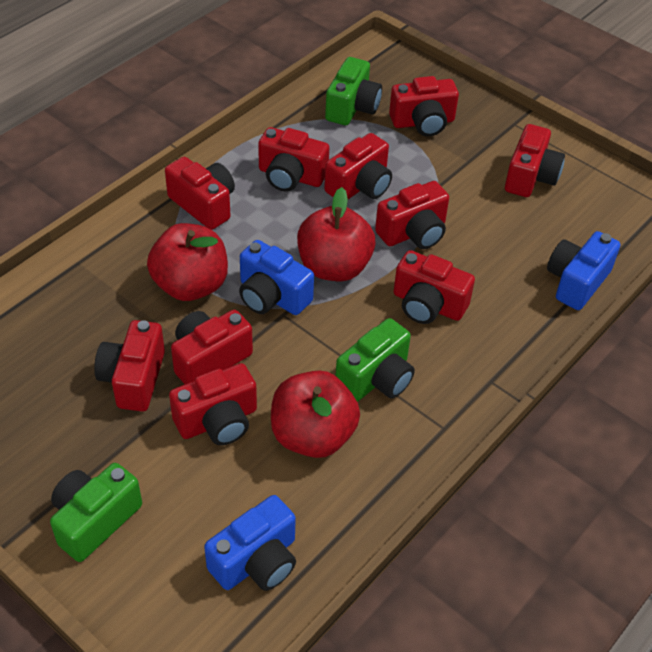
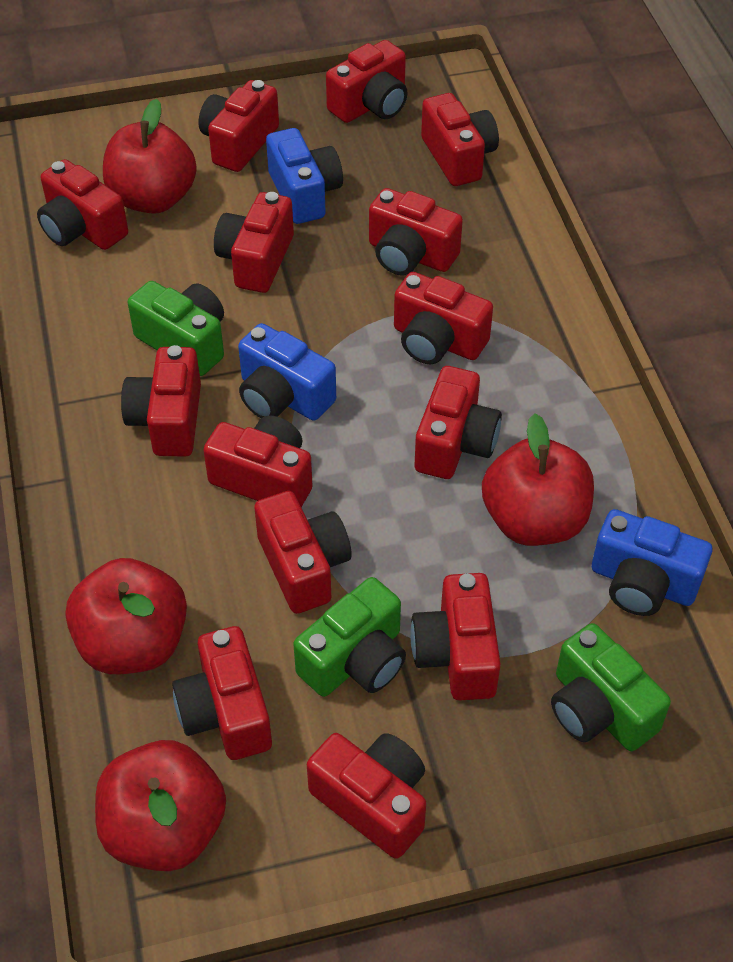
red apple: [147,223,228,301] [271,370,360,458] [297,187,375,281] = 3 -> [66,558,187,674] [95,740,226,871] [103,99,197,214] [482,413,594,546] = 4
red camera: [94,320,165,412] [165,157,235,230] [169,363,257,445] [171,310,253,384] [258,127,329,191] [324,133,392,199] [375,181,449,249] [389,76,459,136] [394,250,475,324] [505,124,565,197] = 10 -> [37,159,128,250] [121,345,201,457] [172,626,272,760] [198,80,279,172] [203,416,313,507] [214,192,294,293] [254,491,352,614] [307,733,426,859] [326,40,408,123] [369,188,463,276] [394,272,493,364] [410,573,501,701] [415,366,502,479] [421,93,499,186] = 14

